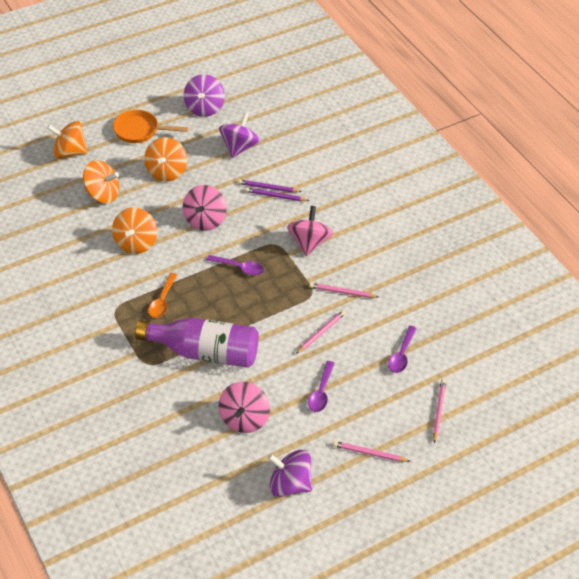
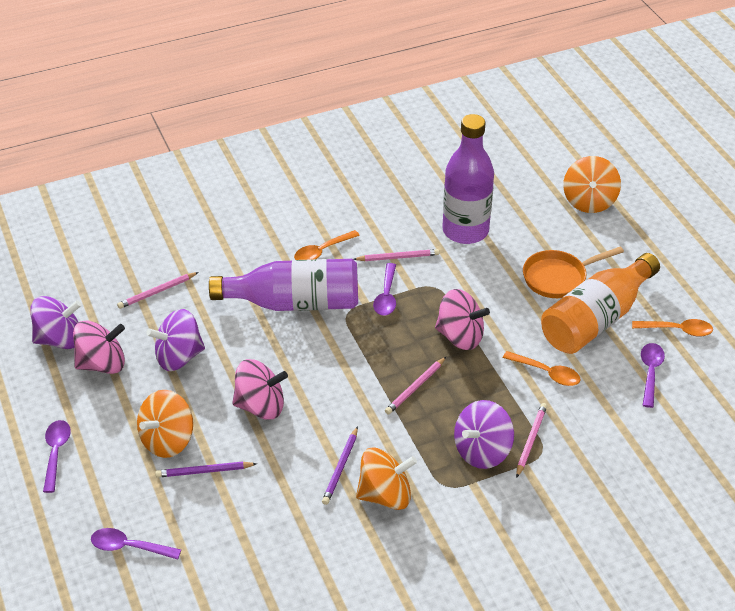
orange bottle: none = 0 -> [541,253,660,354] = 1
orange spinning top: [47,121,88,158] [83,160,120,203] [112,208,157,254] [144,137,187,182] = 4 -> [137,390,193,458] [356,448,417,510] [563,156,621,213] = 3
orange spoon: [148,273,177,318] = 1 -> [294,230,360,260] [503,351,581,386] [632,319,713,337] = 3
purple bottle: [135,318,259,368] = 1 -> [209,259,358,311] [442,114,494,244] = 2
purple spoon: [207,255,264,276] [308,361,335,412] [388,326,417,373] = 3 -> [43,420,71,493] [91,528,181,560] [373,263,396,316] [641,343,665,408] = 4

